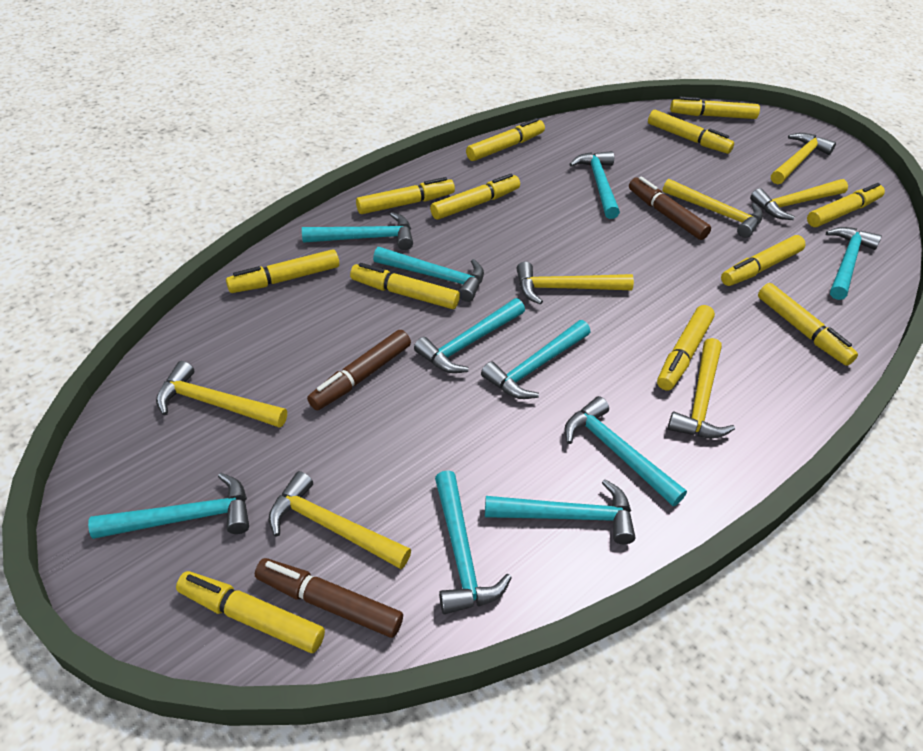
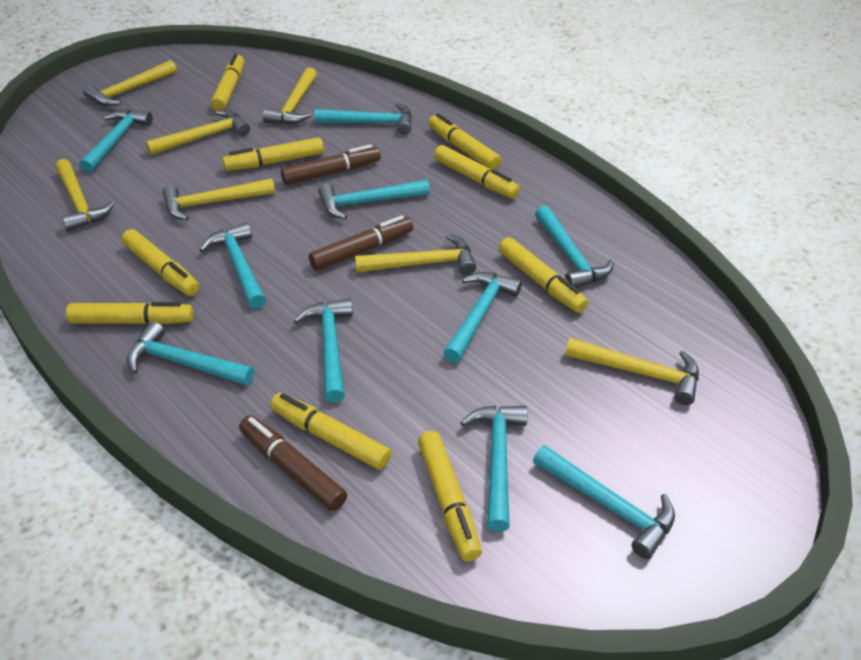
yellow marker: [176,571,325,653] [226,249,339,293] [350,263,460,309] [356,177,455,214] [430,173,520,220] [466,118,545,161] [648,110,734,154] [657,305,715,390] [670,97,760,119] [721,235,806,286] [758,283,858,366] [807,183,885,227] = 12 -> [66,302,193,324] [121,229,199,296] [211,53,244,111] [222,137,324,171] [270,393,391,470] [418,431,482,562] [428,114,502,170] [434,145,520,199] [499,237,588,313] = 9

